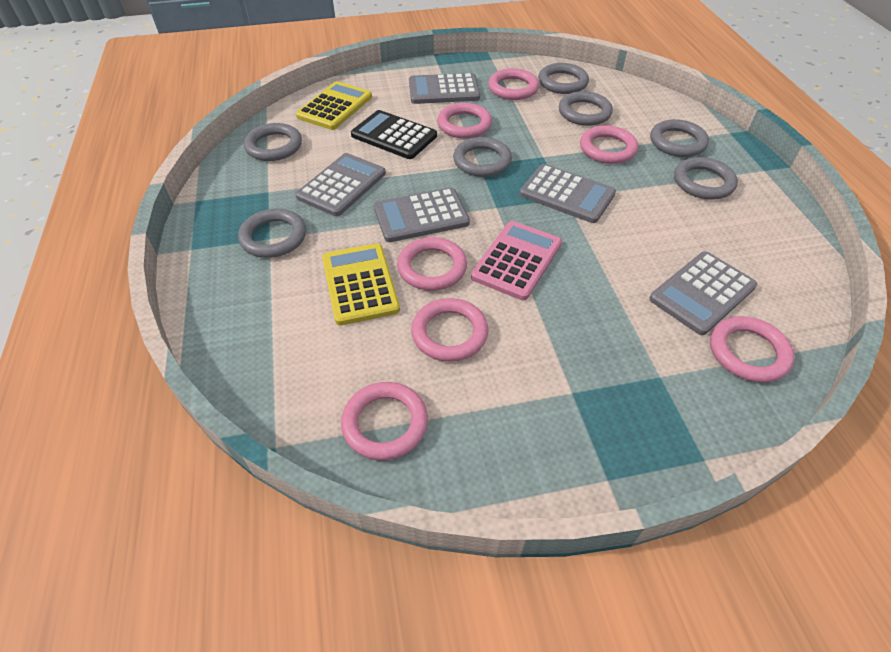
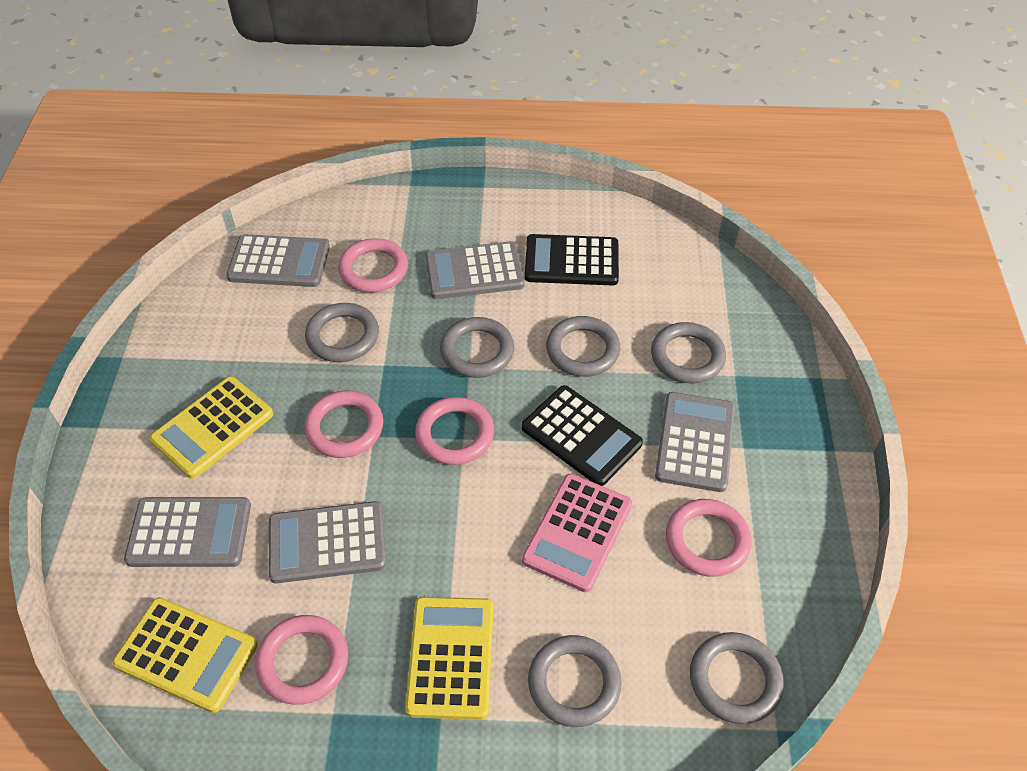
black calculator: [351,110,437,159] = 1 -> [522,385,643,486] [525,234,619,286] = 2
grey ring: [238,208,306,258] [244,123,302,161] [453,137,512,177] [538,63,589,94] [559,91,613,126] [650,119,709,157] [674,157,738,200] = 7 -> [305,303,379,362] [440,317,514,378] [528,635,622,727] [546,316,620,377] [651,322,726,384] [690,632,784,724] = 6
pink ring: [341,382,428,460] [397,237,467,291] [411,298,488,362] [437,103,492,138] [488,68,539,100] [580,125,638,164] [710,316,795,383] = 7 -> [255,615,348,705] [304,391,383,458] [338,238,408,292] [415,397,494,465] [666,499,752,577] = 5
yellow calculator: [296,81,372,130] [322,243,400,325] = 2 -> [112,597,258,713] [150,376,273,479] [405,597,493,720] = 3

